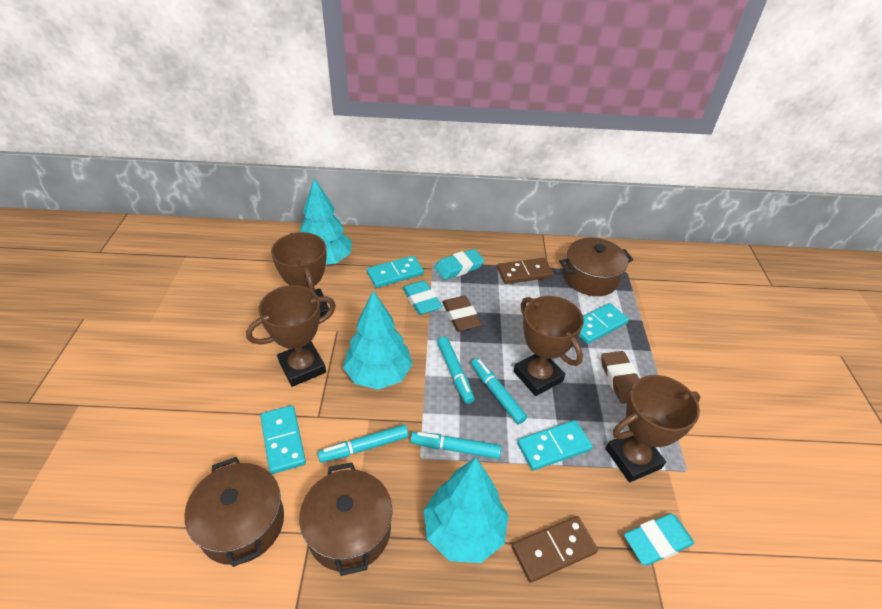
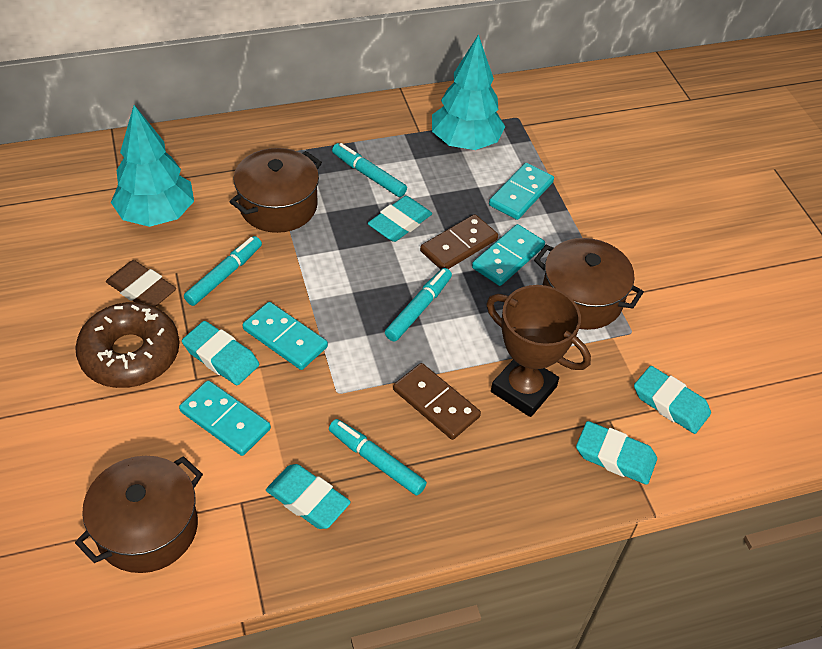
brown donut: none = 0 -> [75,302,180,388] = 1
brown eraser: [442,296,482,331] [601,351,639,404] = 2 -> [106,260,176,307] = 1
brown trophy: [246,285,336,387] [271,232,329,317] [514,296,584,396] [606,375,700,482] = 4 -> [486,285,591,417] = 1
turquoise eraser: [403,280,442,315] [435,249,485,280] [624,513,695,566] = 3 -> [182,321,259,385] [266,464,351,529] [368,196,432,242] [576,421,657,485] [634,366,711,434] = 5
turquoise tree: [300,178,352,265] [343,290,413,390] [424,458,509,563] = 3 -> [111,105,194,227] [432,34,505,150] = 2

